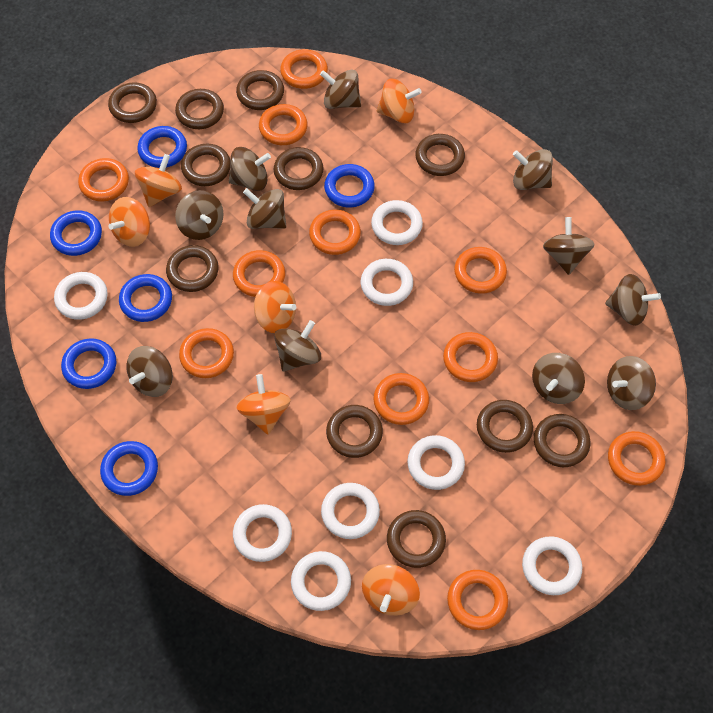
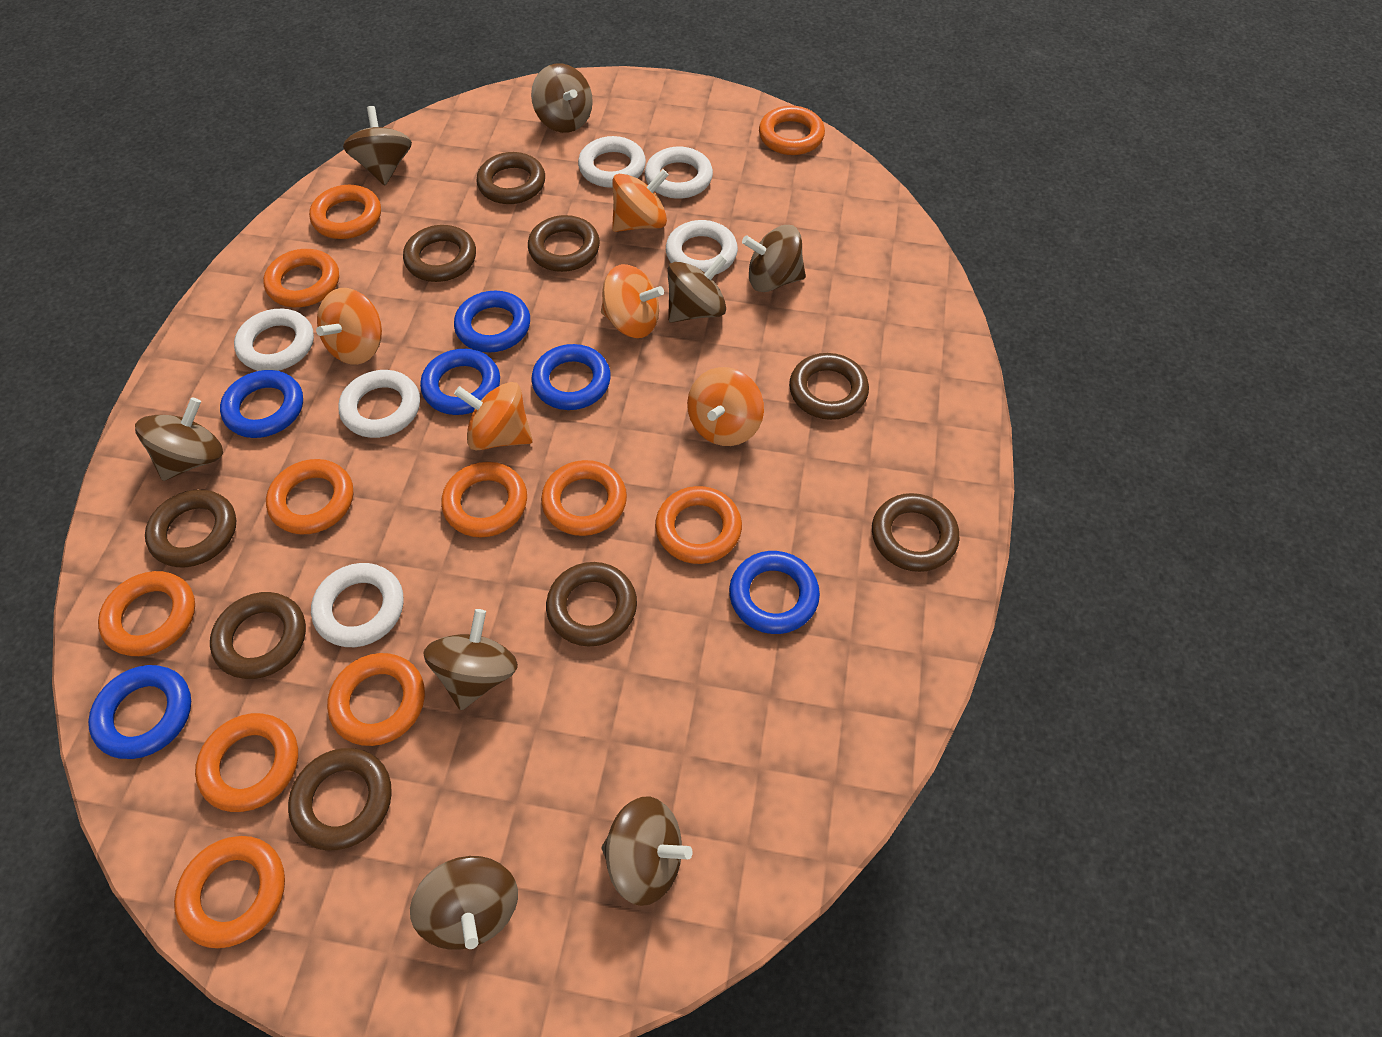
brown ring: [108,82,157,123] [166,245,219,292] [175,89,224,129] [181,144,231,186] [236,70,284,110] [274,147,324,190] [326,405,383,458] [387,510,446,568] [415,134,465,176] [477,400,533,453] [534,414,590,467] = 11 -> [145,489,236,567] [210,592,306,679] [288,748,392,850] [403,225,476,282] [476,152,545,204] [528,215,600,272] [546,562,637,646] [789,353,869,420] [872,493,959,572] = 9
brown spinning top: [126,346,173,397] [175,190,224,240] [228,147,271,191] [243,188,286,229] [274,320,321,372] [320,69,361,109] [513,149,553,190] [532,353,585,404] [543,217,595,275] [605,274,661,326] [607,356,656,410] = 11 -> [135,397,223,481] [343,106,412,185] [410,856,518,950] [423,609,518,710] [531,63,593,133] [602,797,693,906] [668,255,727,323] [742,225,806,292] = 8
orange spinning top: [108,197,150,247] [135,154,182,207] [236,374,291,435] [254,281,296,333] [362,564,420,616] [377,78,422,123] = 6 -> [316,288,382,365] [454,382,533,450] [601,264,664,338] [612,169,669,232] [687,367,764,446] = 5
white ring: [54,272,108,320] [233,504,292,562] [291,551,351,611] [321,483,380,539] [361,259,413,306] [371,200,423,245] [407,435,465,490] [522,536,582,595] = 8 -> [234,309,314,371] [311,563,403,647] [338,370,420,438] [578,136,646,188] [645,147,713,199] [666,220,738,274] = 6

